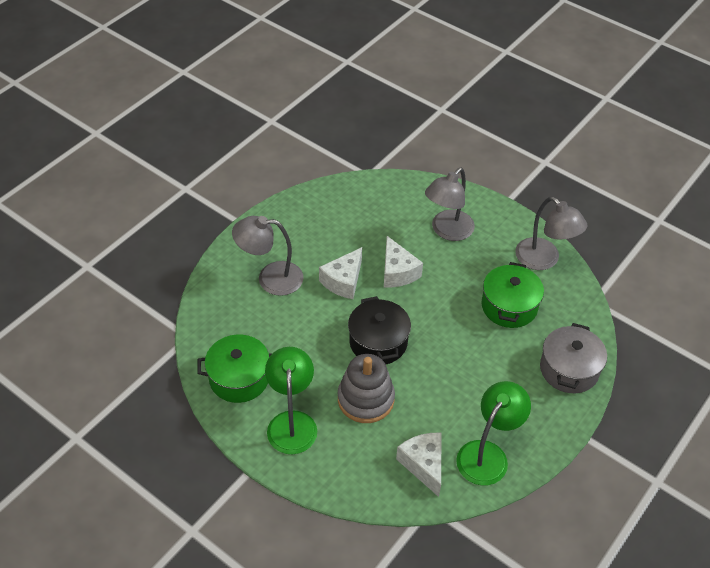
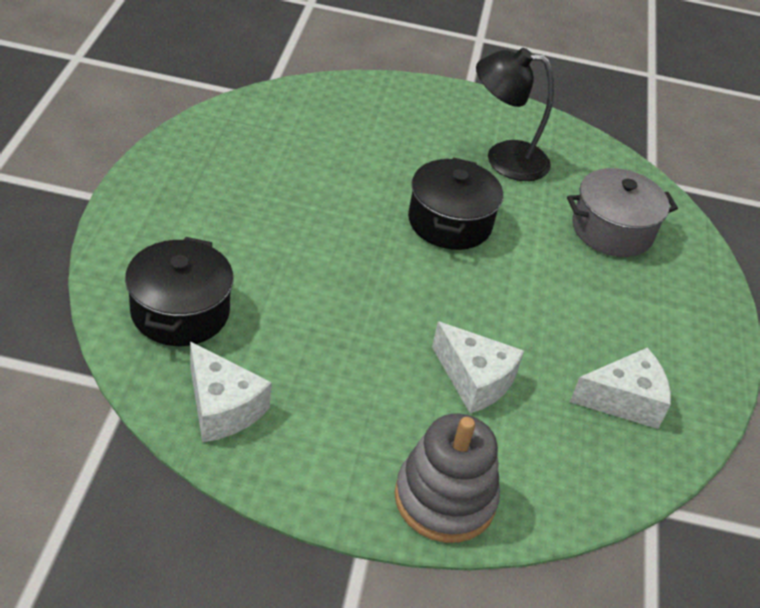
black lamp: none = 0 -> [476,48,554,181] = 1
black pot: [348,296,411,364] = 1 -> [125,237,234,346] [408,157,503,250] = 2
green lamp: [265,347,317,454] [456,381,531,486] = 2 -> none = 0
green pot: [197,335,272,403] [482,262,544,328] = 2 -> none = 0
grey lamp: [232,216,303,296] [425,168,475,241] [515,197,588,270] = 3 -> none = 0

